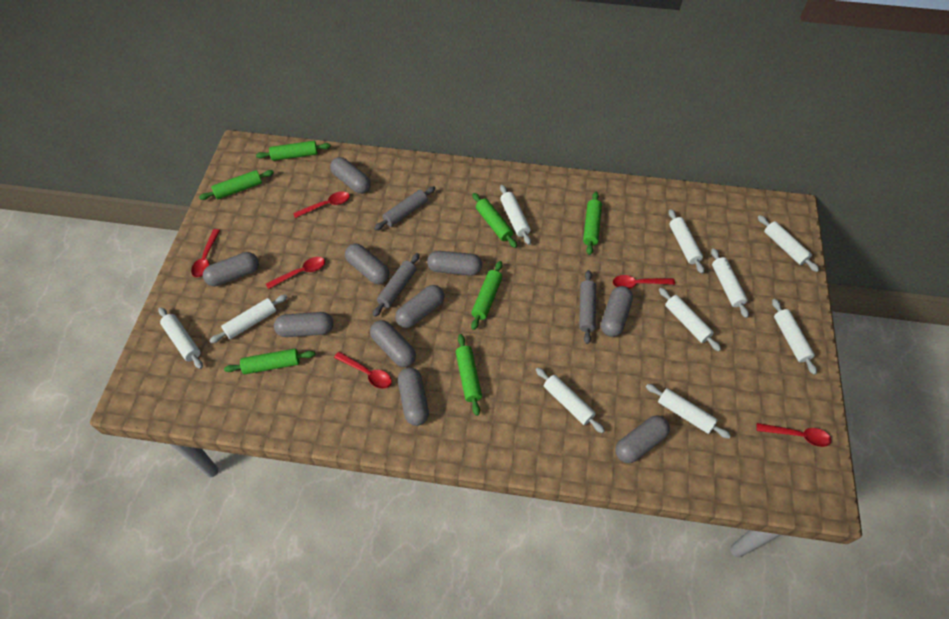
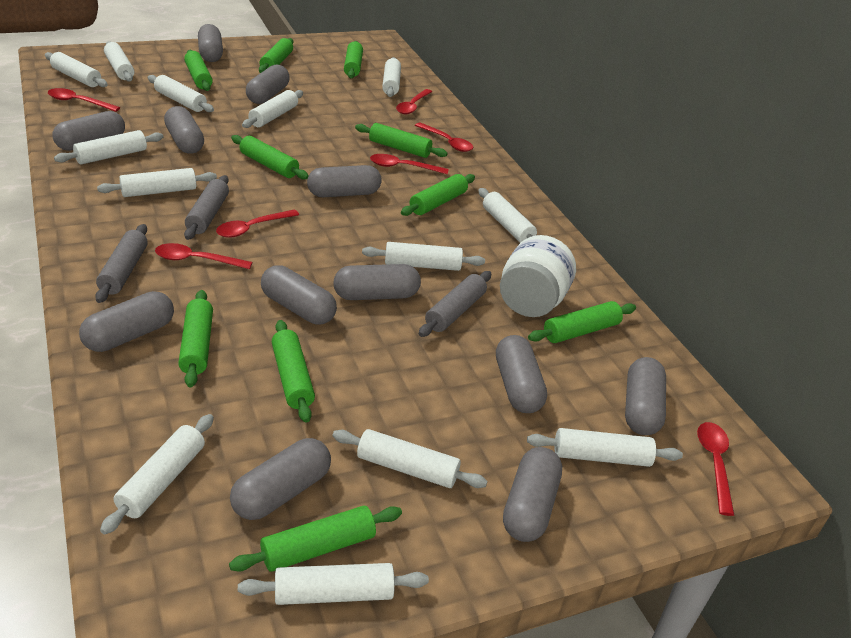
green rolling pin: [199,170,274,200] [224,349,315,374] [256,141,331,161] [456,334,482,416] [471,261,502,330] [472,193,517,248] [583,192,602,255] = 7 -> [178,290,213,387] [184,50,213,91] [229,506,402,572] [231,135,309,179] [259,38,293,73] [272,320,315,423] [344,41,363,78] [355,123,448,158] [401,174,475,216] [528,301,636,343] = 10
grey capsule: [203,252,259,286] [274,312,333,337] [330,157,371,194] [345,244,389,284] [370,320,416,367] [395,285,444,328] [398,367,429,426] [427,251,482,276] [601,286,633,337] [615,416,670,463] = 10 -> [53,111,125,151] [79,291,174,352] [164,106,204,154] [198,24,223,62] [230,438,331,520] [246,65,290,104] [261,265,337,325] [307,165,382,197] [333,264,421,300] [496,335,547,413] [503,447,562,542] [625,357,666,435] = 12
red spoon: [191,229,220,278] [266,257,325,289] [293,191,350,218] [334,352,392,389] [613,275,675,289] [756,423,831,447] = 6 -> [48,88,120,112] [155,243,253,269] [216,210,299,238] [370,154,449,174] [396,89,432,114] [415,122,473,152] [697,422,734,516] = 7
white jar: none = 0 -> [500,235,576,317] = 1
white rolling pin: [158,307,203,369] [209,294,287,343] [500,185,531,245] [536,368,605,433] [646,384,731,439] [659,288,721,351] [669,209,704,274] [711,248,749,318] [758,215,819,272] [772,299,817,375] = 10 -> [45,52,108,87] [54,130,163,164] [97,168,217,197] [100,414,214,535] [104,41,134,82] [148,75,214,112] [238,563,429,605] [242,90,303,128] [333,429,487,488] [362,242,485,271] [382,57,401,97] [478,188,537,243] [527,428,683,467] = 13

